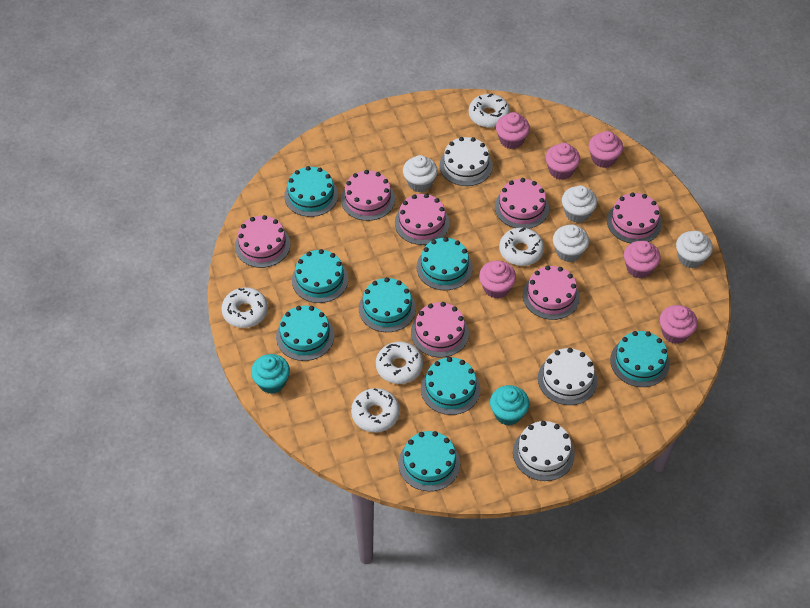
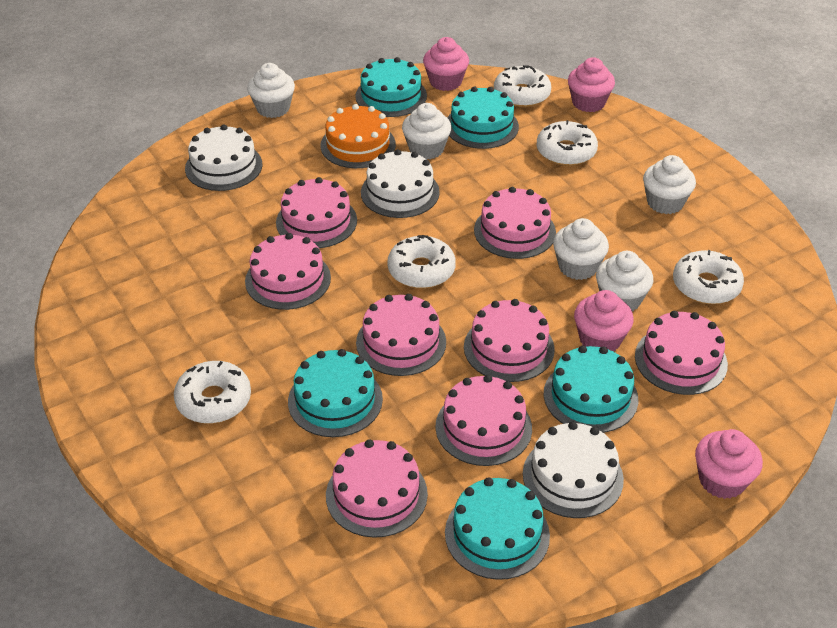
orange cake: none = 0 -> [321,104,396,168] = 1
pink cake: [235,215,290,268] [341,170,395,221] [395,193,450,245] [411,302,469,357] [495,178,549,229] [523,266,580,320] [607,192,662,243] = 7 -> [245,233,331,310] [276,177,357,248] [326,439,428,538] [356,294,446,376] [435,375,532,466] [464,299,555,382] [474,187,556,259] [635,311,728,395] = 8
pink cupcake: [479,261,516,299] [496,112,530,149] [546,143,580,180] [589,131,623,168] [624,241,661,278] [660,305,698,344] = 6 -> [423,37,469,91] [568,57,615,112] [574,290,634,351] [695,429,763,499] = 4
turquoise cake: [276,306,334,361] [284,166,338,217] [292,249,348,303] [359,277,416,332] [398,431,460,491] [417,237,473,290] [421,357,480,415] [610,331,670,387] = 8 -> [288,349,383,437] [355,57,427,117] [445,477,550,580] [447,87,519,149] [544,346,638,433] = 5
turquoise cupcake: [251,354,290,394] [490,385,529,426] = 2 -> none = 0
white cupcake: [403,155,438,192] [553,224,589,262] [562,185,597,223] [676,231,713,268] = 4 -> [247,63,295,118] [402,103,451,160] [553,218,609,280] [596,251,653,311] [643,155,696,214] = 5

